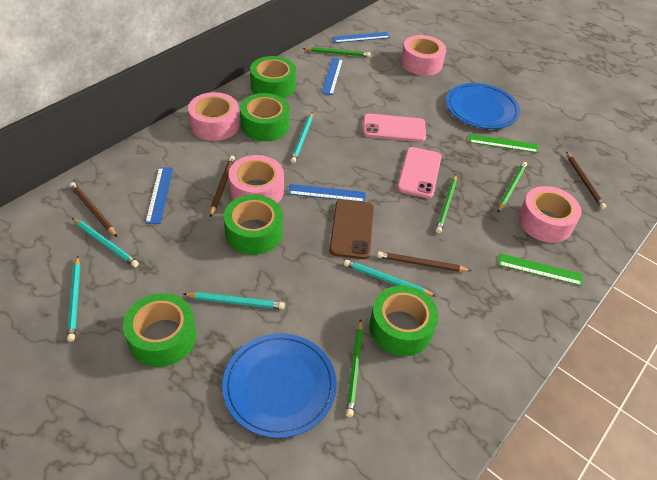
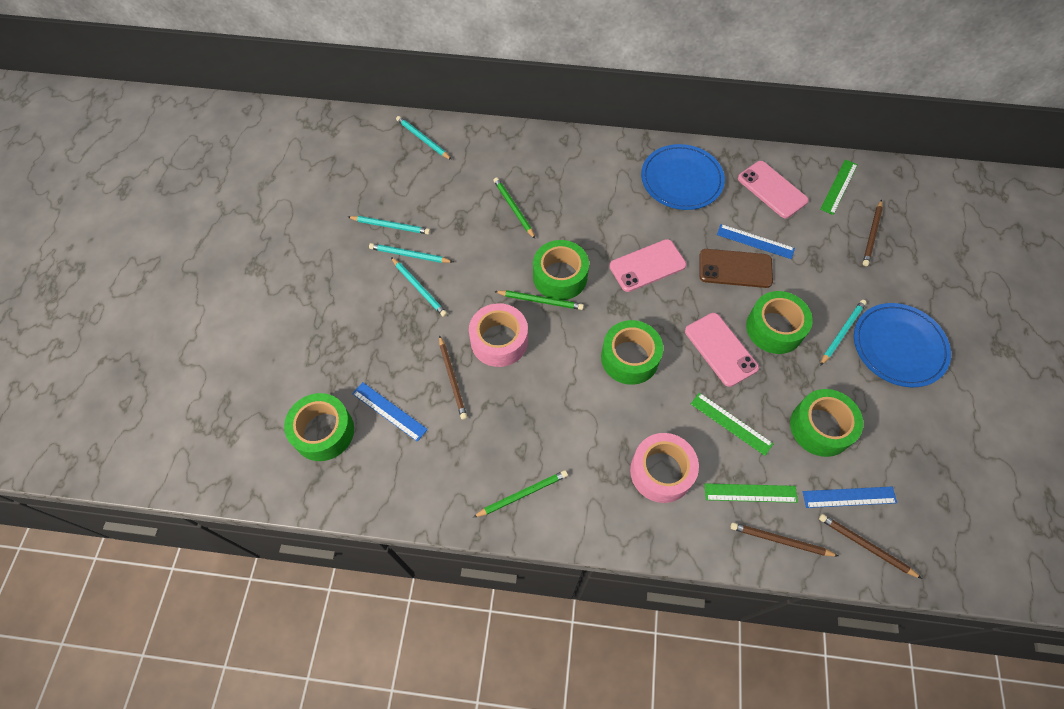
blue ruler: [145,167,173,224] [288,184,366,202] [321,58,343,95] [332,32,390,43] = 4 -> [352,382,428,442] [717,224,795,259] [803,487,897,508] = 3
green pencil: [302,47,371,57] [346,319,363,417] [436,175,457,233] [498,162,527,212] = 4 -> [473,470,568,517] [493,177,535,239] [494,290,584,310] = 3
green ruler: [469,134,538,153] [498,254,582,286] = 2 -> [691,393,774,456] [704,483,798,503] [820,159,858,215] = 3
pink phone: [363,114,426,142] [397,147,441,198] = 2 -> [609,239,686,292] [685,313,759,387] [738,161,809,218] = 3
pink tape: [188,92,240,141] [229,155,284,203] [401,35,446,76] [518,186,581,243] = 4 -> [469,303,528,367] [630,433,699,503] = 2

